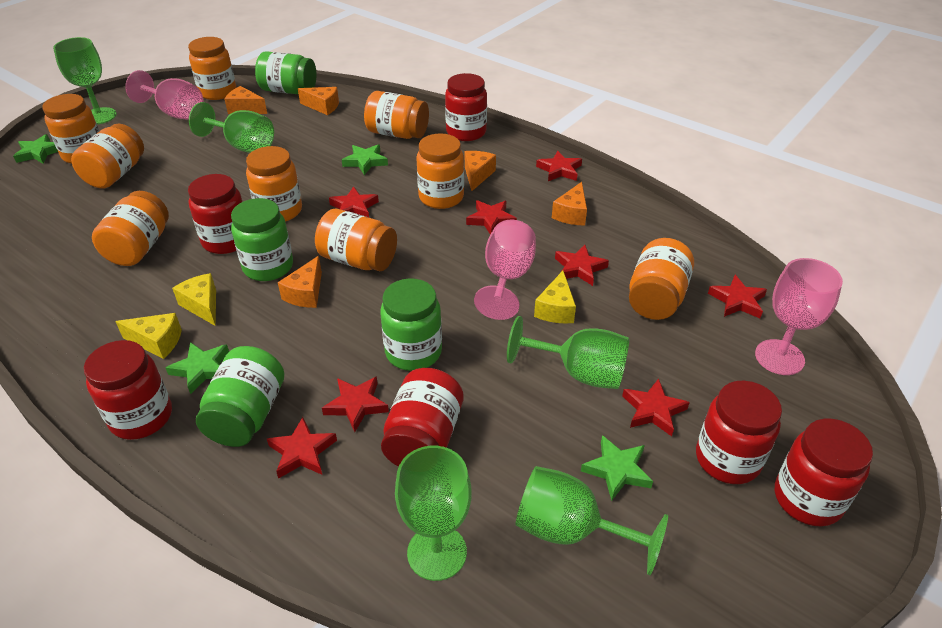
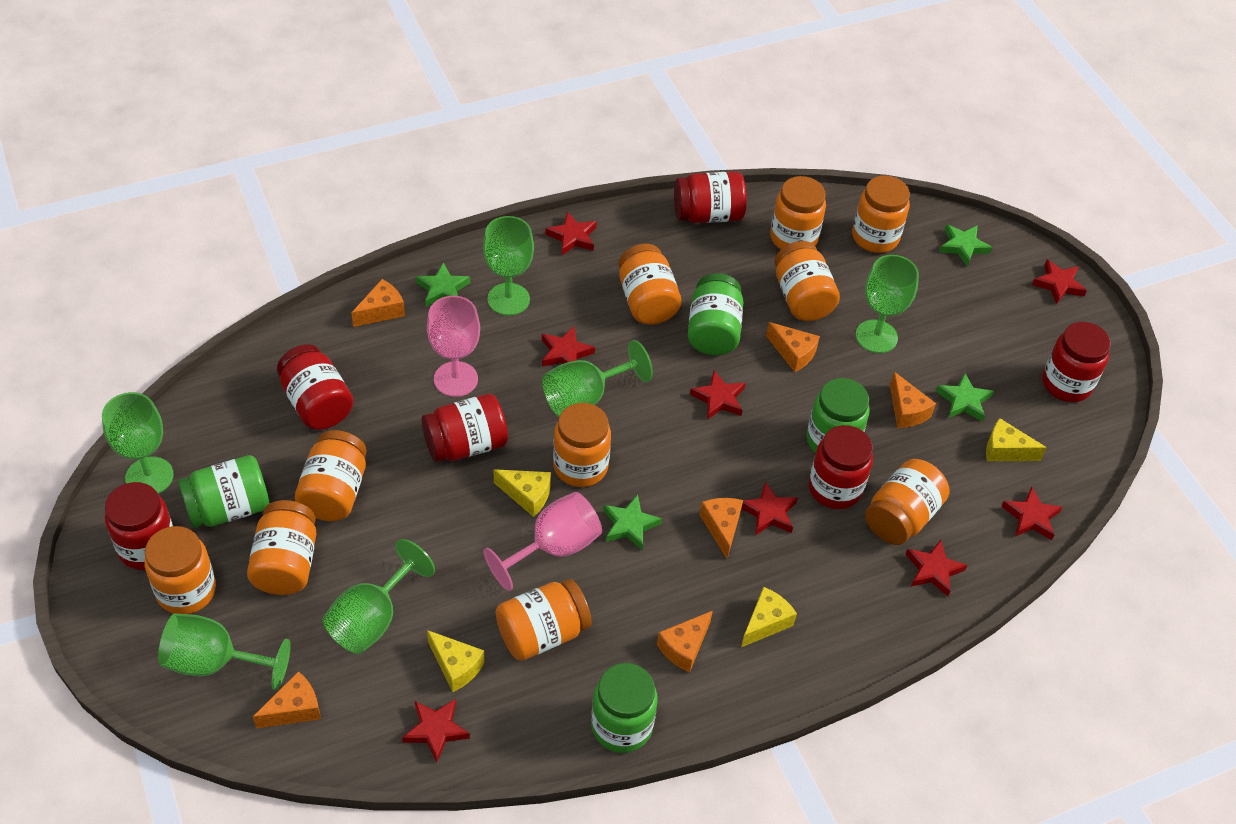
green goblet: [53,37,117,124] [189,102,274,153] [395,446,472,581] [507,316,629,389] [516,466,668,575] = 5 -> [102,392,174,494] [158,613,291,690] [322,539,435,654] [483,216,534,316] [542,340,653,417] [856,255,919,353] = 6
orange cheese: [224,86,267,114] [278,256,322,308] [298,87,339,115] [465,151,496,191] [552,182,587,226] = 5 -> [253,671,321,728] [352,279,405,327] [657,611,713,672] [700,498,743,559] [766,322,820,372] [890,372,936,428] = 6
orange jar: [42,94,99,164] [71,124,144,189] [92,191,169,266] [188,37,236,100] [246,146,302,222] [315,209,397,271] [364,91,429,139] [417,133,464,209] [629,238,694,320] = 9 -> [144,526,216,614] [247,500,316,595] [295,430,367,521] [496,579,592,661] [553,403,611,487] [619,244,681,324] [770,176,826,249] [774,241,840,321] [852,175,910,253] [865,459,950,545] = 10
pink goblet: [125,70,203,120] [474,220,536,320] [755,258,843,375] = 3 -> [427,296,480,397] [483,492,602,591] = 2
yellow cheese: [115,313,182,359] [172,273,216,326] [534,271,576,323] = 3 -> [427,630,485,692] [494,469,551,517] [741,587,797,647] [986,418,1047,461] = 4

